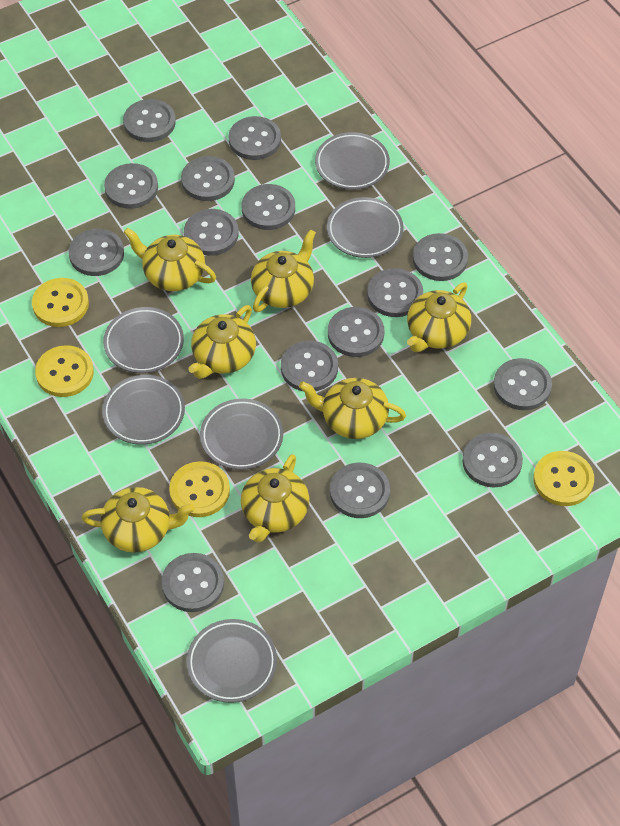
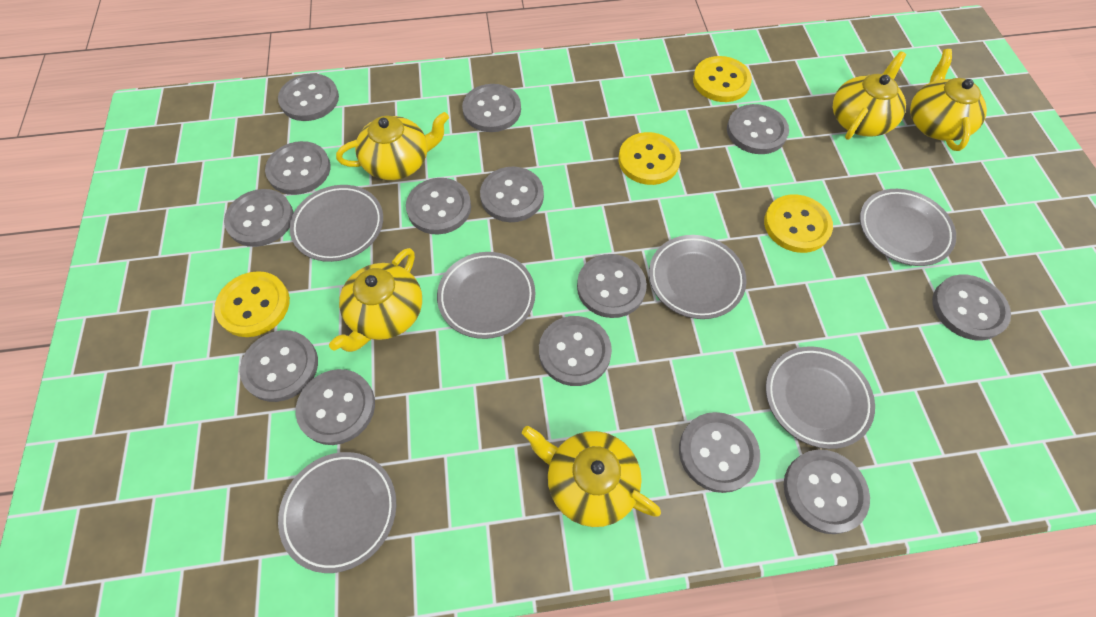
grey button: [69,229,124,276] [104,163,158,209] [123,99,176,142] [161,553,224,612] [181,156,235,201] [184,209,238,256] [229,116,281,160] [242,184,295,230] [281,341,338,391] [328,307,384,357] [330,463,390,518] [367,268,423,317] [413,233,468,281] [462,433,523,488] [494,358,552,410] = 15 -> [224,189,293,247] [240,330,318,402] [265,141,331,195] [278,74,339,121] [296,369,375,445] [406,178,471,235] [462,84,521,132] [480,167,544,222] [539,316,612,386] [577,254,647,318] [679,412,760,493] [727,104,789,154] [784,449,870,534] [932,275,1011,340] = 14
yellow teapot: [82,487,195,553] [123,228,216,291] [189,305,256,379] [241,454,309,543] [251,229,316,312] [299,378,406,439] [407,282,471,352] = 7 -> [329,248,422,352] [336,112,449,180] [522,426,661,527] [833,51,906,140] [910,49,987,151] = 5

